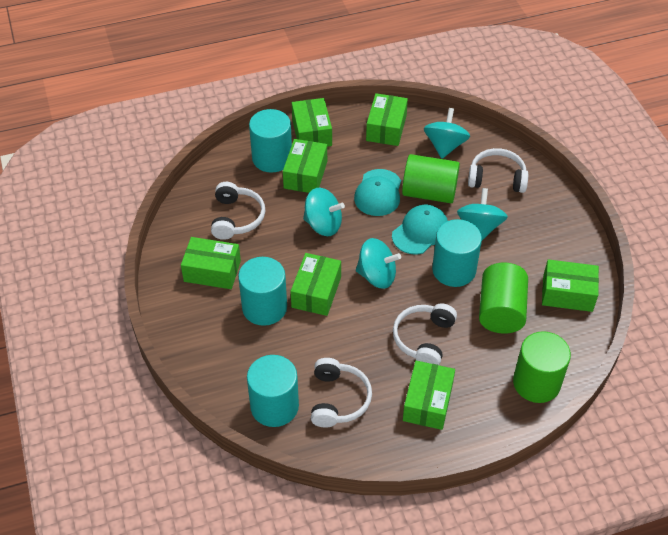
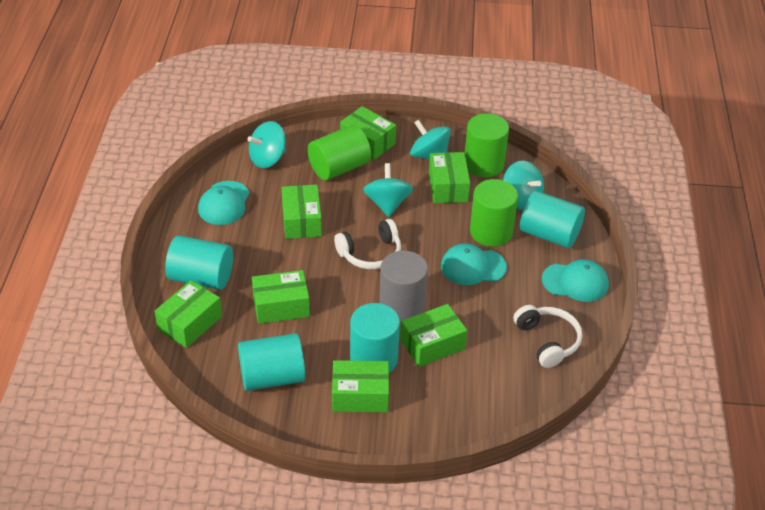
grey cylinder: none = 0 -> [379,251,428,322] = 1
turquoise cap: [354,169,401,216] [392,205,448,255] = 2 -> [198,181,250,225] [441,243,507,285] [542,259,609,302] = 3
white headphones: [211,182,265,240] [311,358,372,428] [393,303,457,365] [468,148,528,193] = 4 -> [334,219,401,269] [514,305,582,368] = 2

